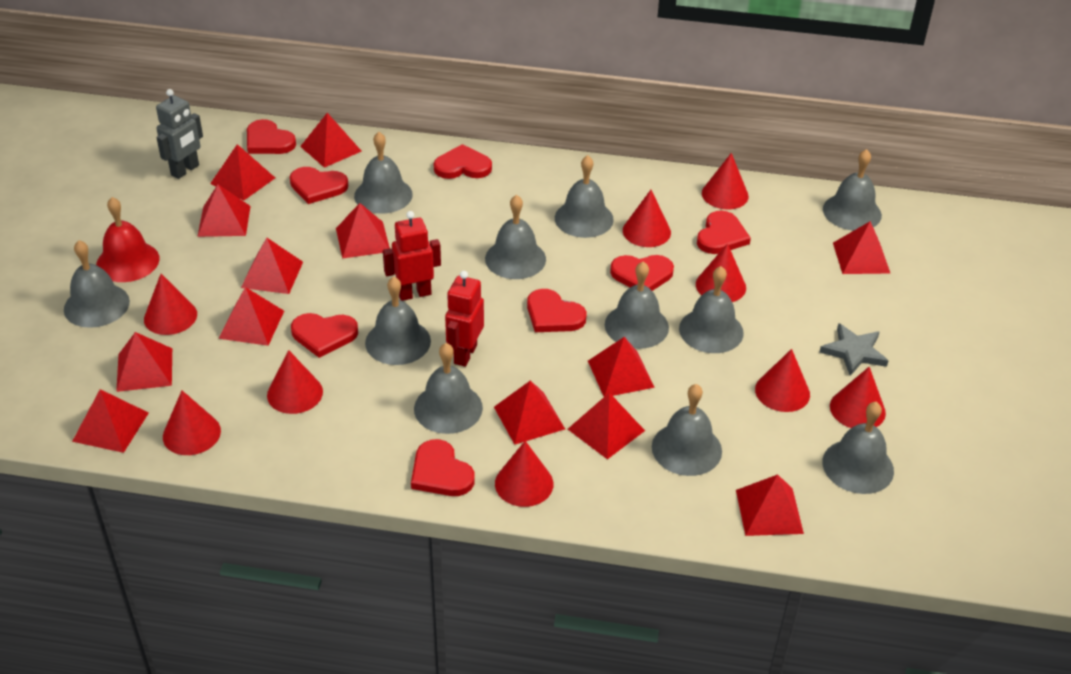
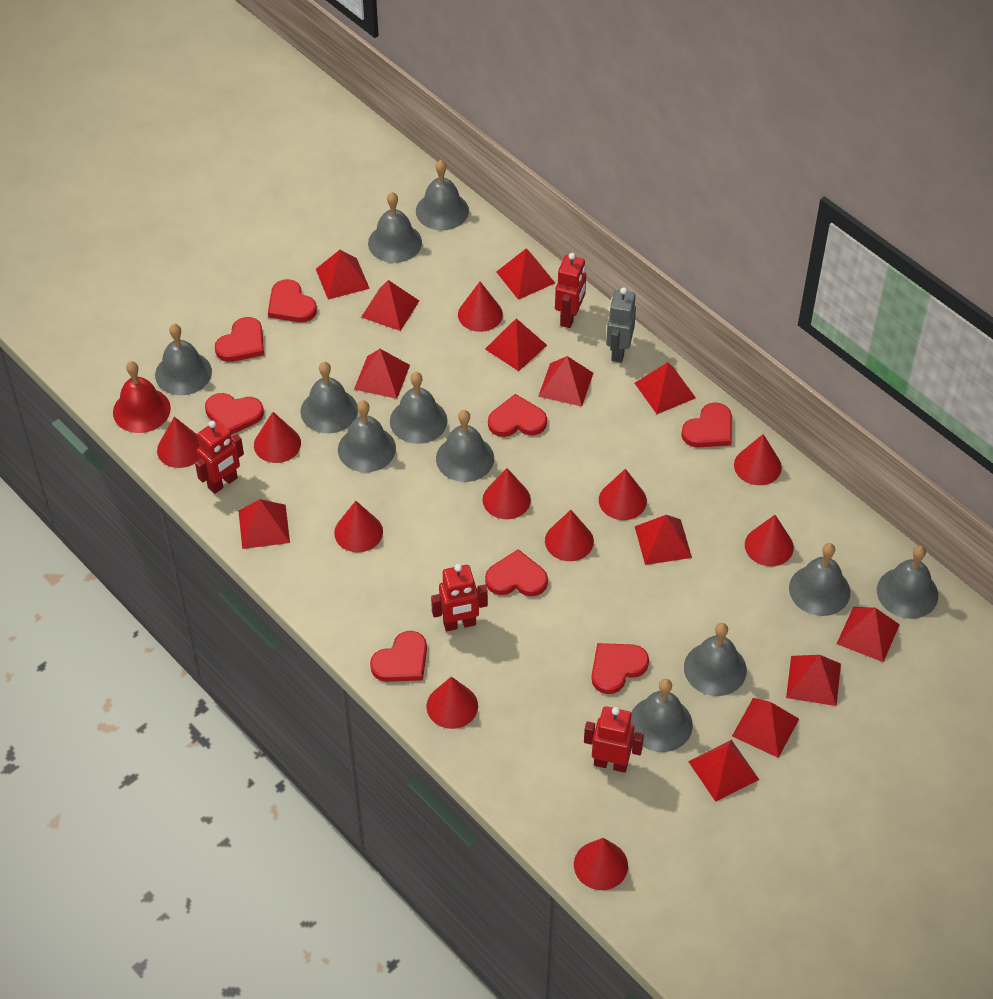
grey star: [819,323,888,376] = 1 -> none = 0
red cone: [144,274,197,335] [163,391,221,455] [267,350,323,414] [495,441,553,507] [623,190,671,247] [696,243,746,302] [702,153,749,209] [755,349,810,412] [830,367,886,428] = 9 -> [157,417,200,468] [254,412,301,463] [334,501,383,552] [426,677,478,729] [458,282,503,332] [483,468,531,519] [545,510,594,561] [574,838,628,890] [599,469,647,520] [734,434,782,485] [745,515,794,566] = 11
red robot: [383,211,441,301] [445,271,484,367] = 2 -> [195,421,244,494] [431,564,488,632] [555,253,586,328] [584,706,644,773] = 4

